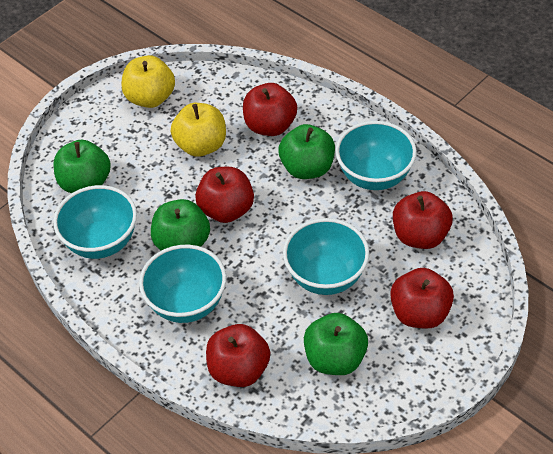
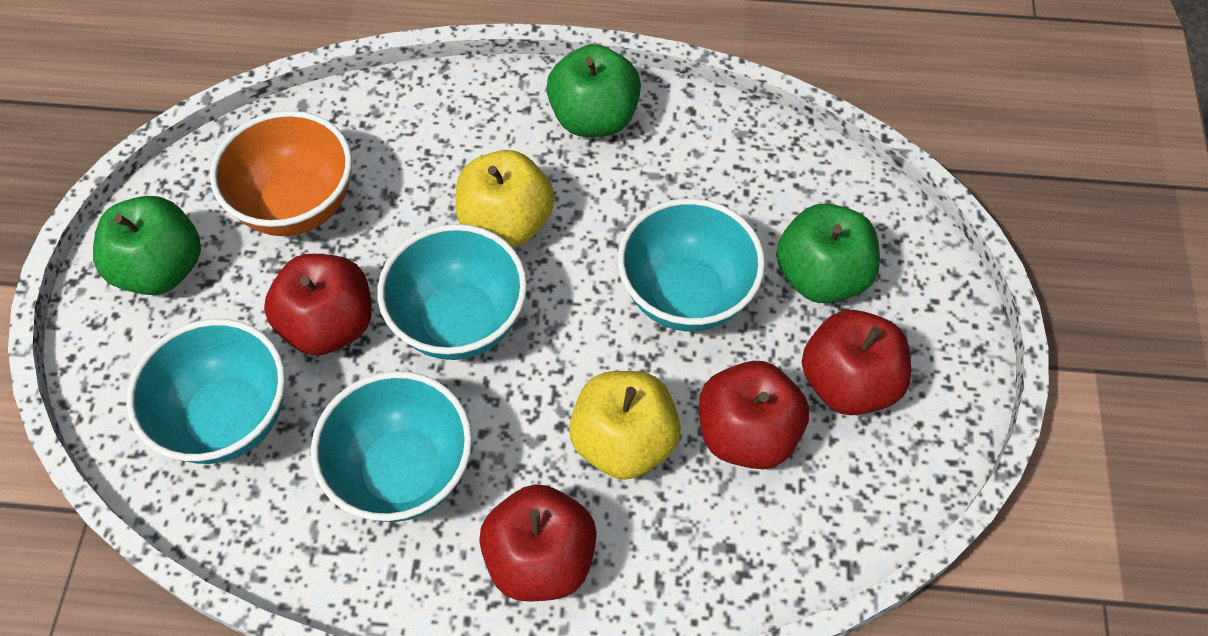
green apple: [53,140,111,193] [151,199,210,251] [278,124,335,179] [304,313,368,375] = 4 -> [93,196,201,295] [546,44,641,137] [776,203,880,303] = 3
orange bowl: none = 0 -> [210,111,352,236] = 1
red apple: [195,167,254,223] [206,324,270,387] [243,83,297,136] [390,268,454,329] [393,191,453,249] = 5 -> [264,254,372,356] [479,484,597,602] [699,361,809,469] [802,310,911,415] = 4

